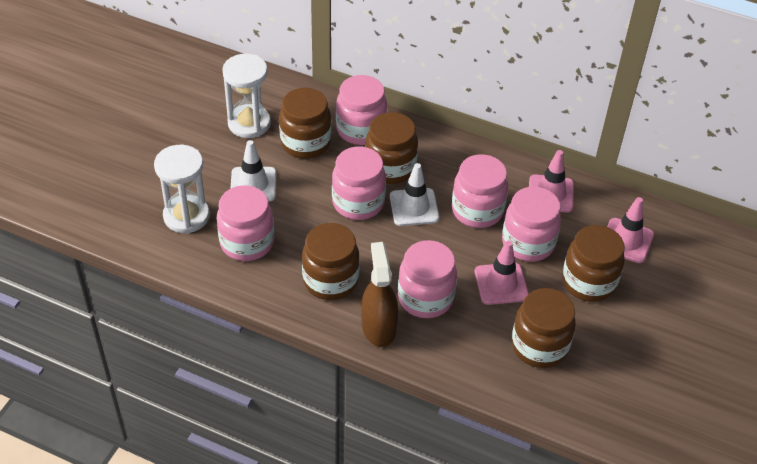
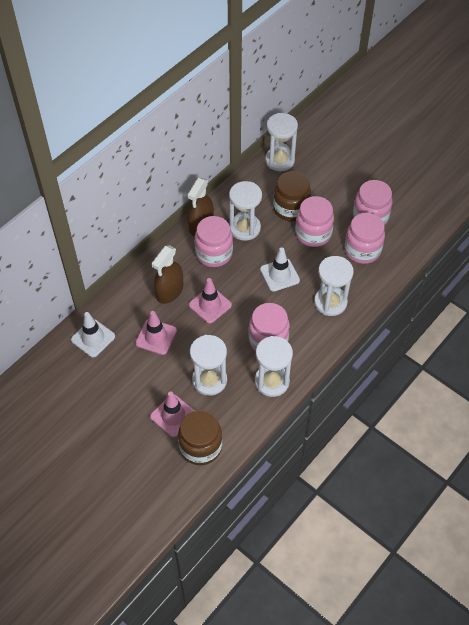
brown jar: [279,88,331,159] [302,223,360,300] [365,112,418,184] [512,288,576,368] [562,225,625,302] = 5 -> [178,410,222,465] [273,171,311,221] = 2
brown spray bottle: [361,242,398,347] = 1 -> [152,245,183,304] [187,178,214,236] = 2
pink jar: [217,185,274,261] [332,146,386,220] [336,75,387,145] [398,240,457,318] [452,154,508,228] [502,187,561,262] = 6 -> [195,216,233,267] [249,303,290,351] [295,196,334,247] [345,213,385,264] [353,180,393,226] = 5
white hourglass: [154,145,210,234] [222,54,271,138] = 2 -> [190,335,227,396] [229,181,262,241] [255,336,293,397] [265,113,298,171] [314,256,354,316] = 5

